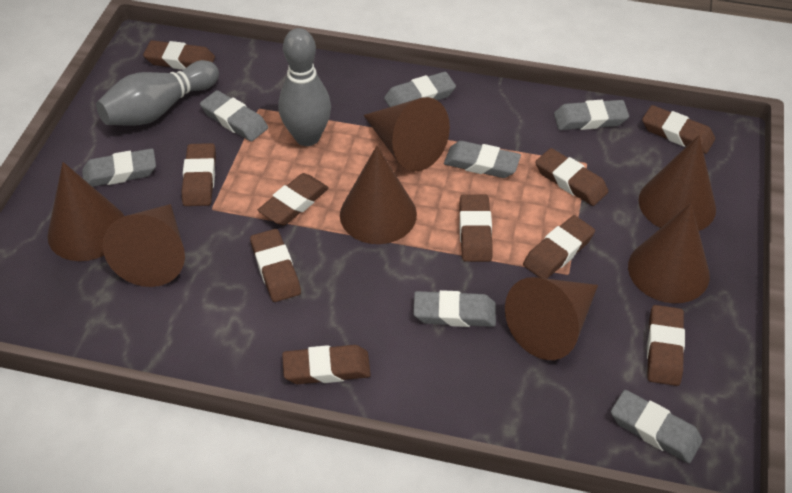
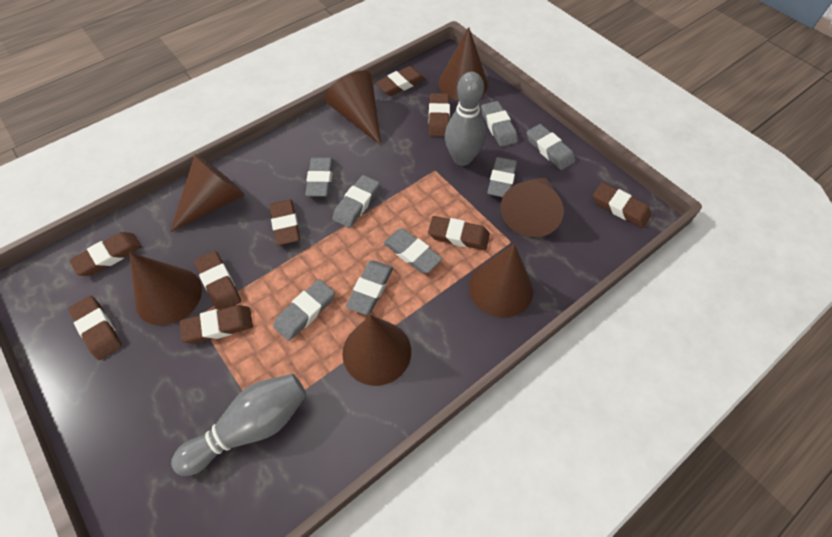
brown eraser: [143,40,215,70] [182,143,216,206] [250,229,301,302] [258,173,329,225] [282,345,371,384] [460,194,493,262] [523,215,595,279] [535,148,609,206] [642,105,715,154] [647,305,685,386] = 10 -> [68,296,122,360] [69,232,142,276] [180,305,253,344] [194,251,241,310] [270,200,300,246] [375,66,425,96] [428,216,490,250] [429,93,450,137] [593,182,652,228] = 9
grey eraser: [82,148,156,187] [200,90,268,142] [384,72,456,107] [413,290,496,327] [444,141,521,178] [554,100,629,130] [611,390,703,464] = 7 -> [273,279,335,341] [305,157,333,197] [332,175,380,228] [346,260,393,315] [384,229,442,273] [481,101,518,147] [487,157,517,197] [527,124,575,170] = 8

